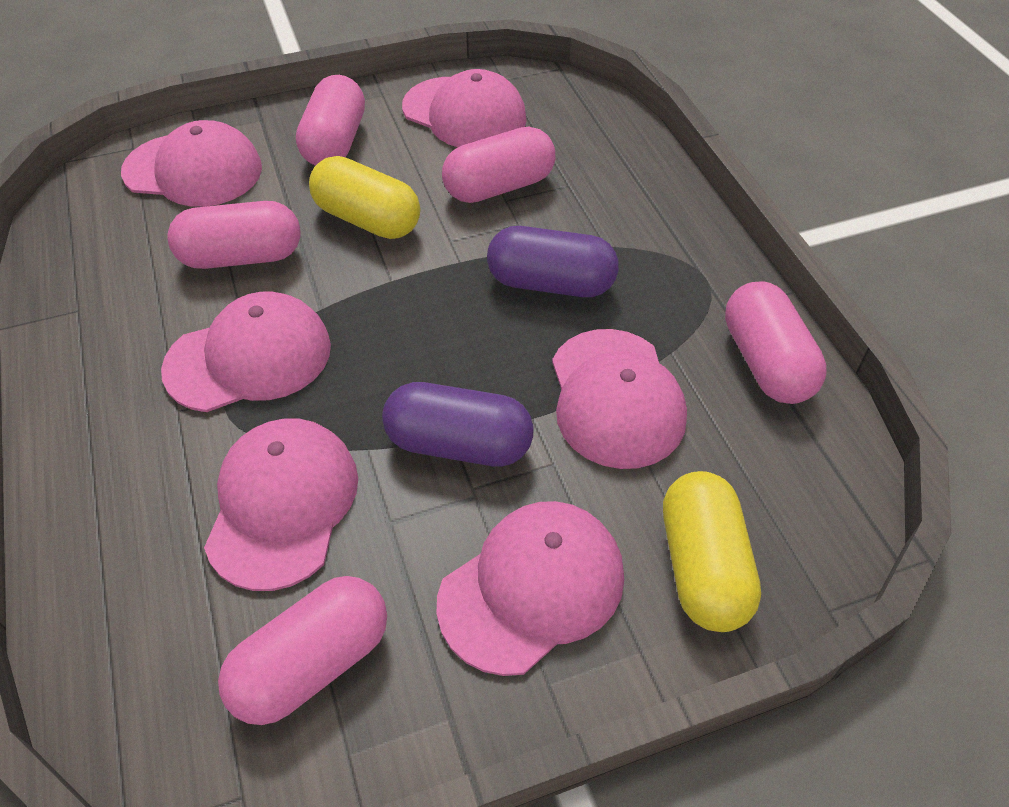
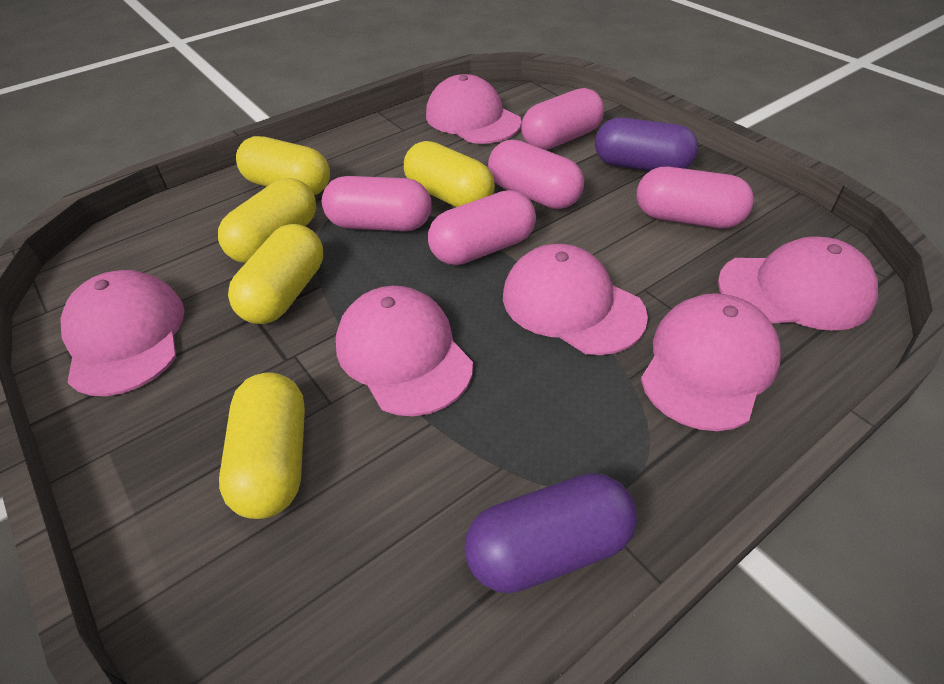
yellow capsule: [309,156,420,239] [663,471,761,632] = 2 -> [218,178,316,263] [219,372,305,519] [228,224,323,324] [236,136,330,195] [404,141,495,207] = 5

